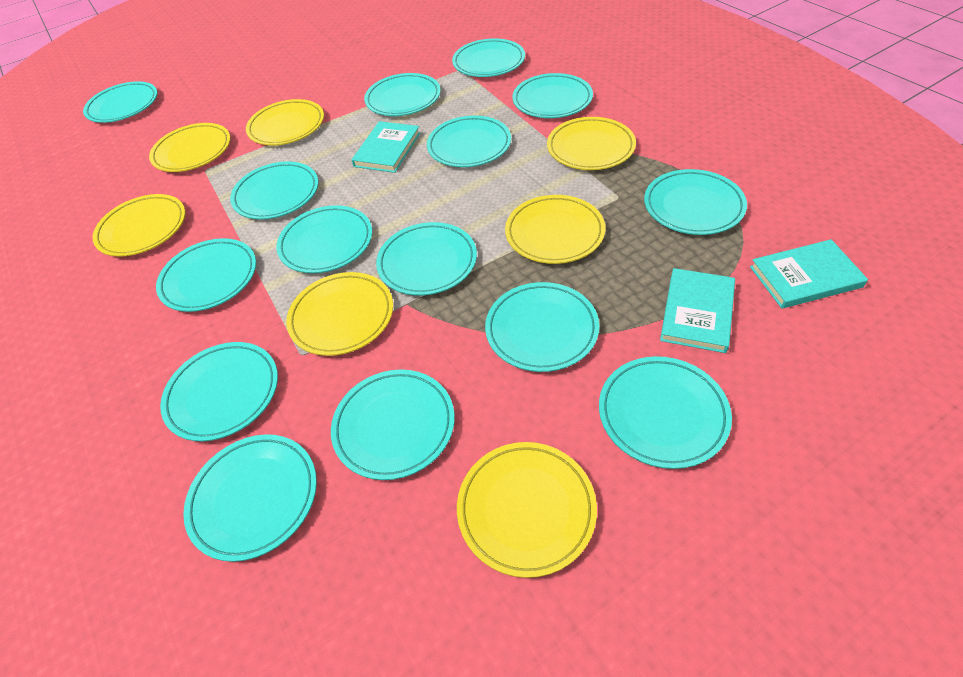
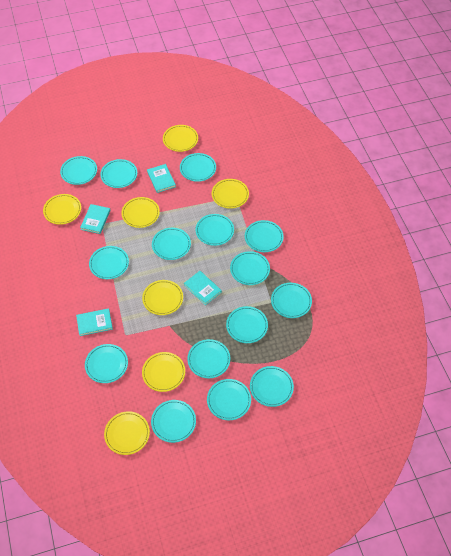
turquoise book: [352,121,420,173] [660,268,735,353] [750,239,868,308] = 3 -> [76,308,113,336] [80,204,111,234] [147,164,176,193] [184,271,222,305] = 4

